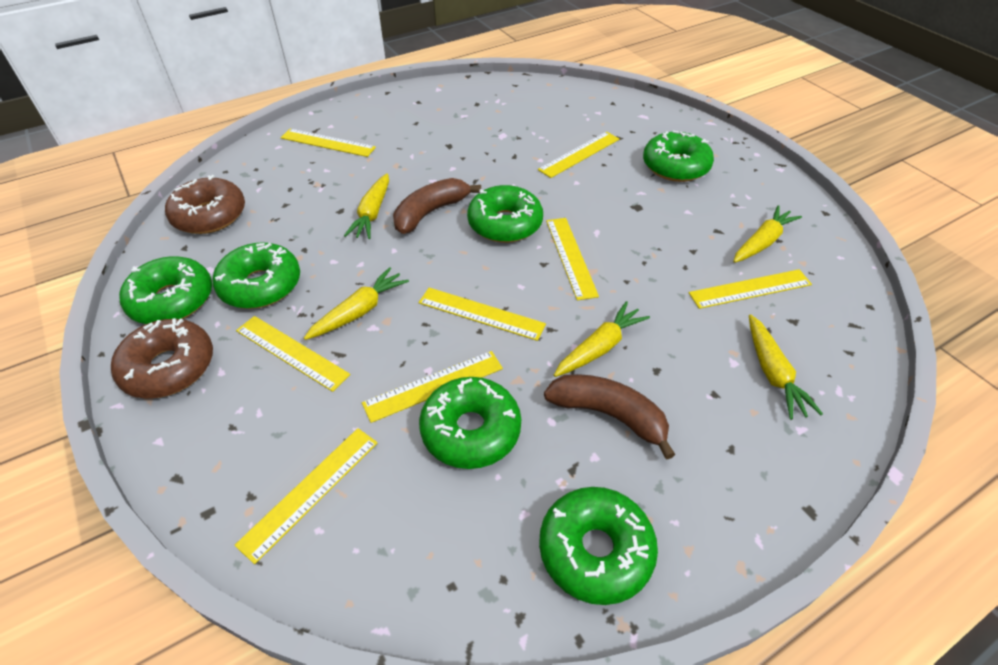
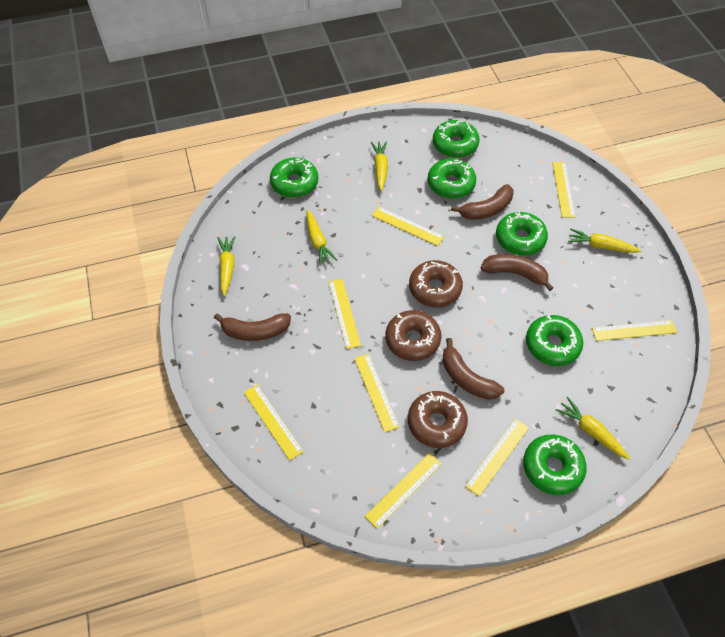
brown banana: [393,178,481,234] [544,374,676,459] = 2 -> [214,313,291,341] [442,338,504,400] [451,184,514,220] [481,254,553,291] = 4
brown donut: [111,318,213,399] [165,175,245,234] = 2 -> [385,310,441,361] [408,391,468,448] [409,260,463,307] = 3

